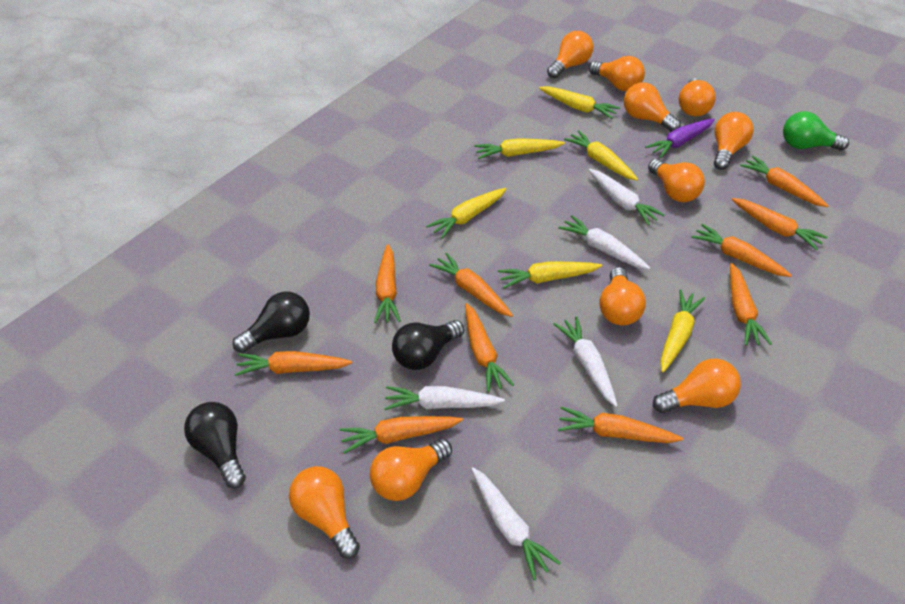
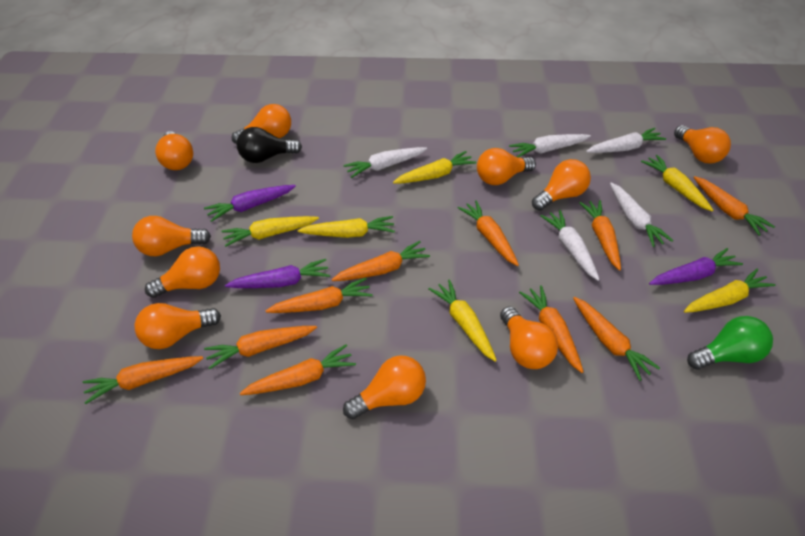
black light bulb: [184,402,246,488] [233,292,310,353] [392,320,464,370] = 3 -> [237,127,302,163] = 1
purple carrot: [645,119,715,158] = 1 -> [204,185,296,222] [225,259,330,288] [649,248,743,285] = 3

